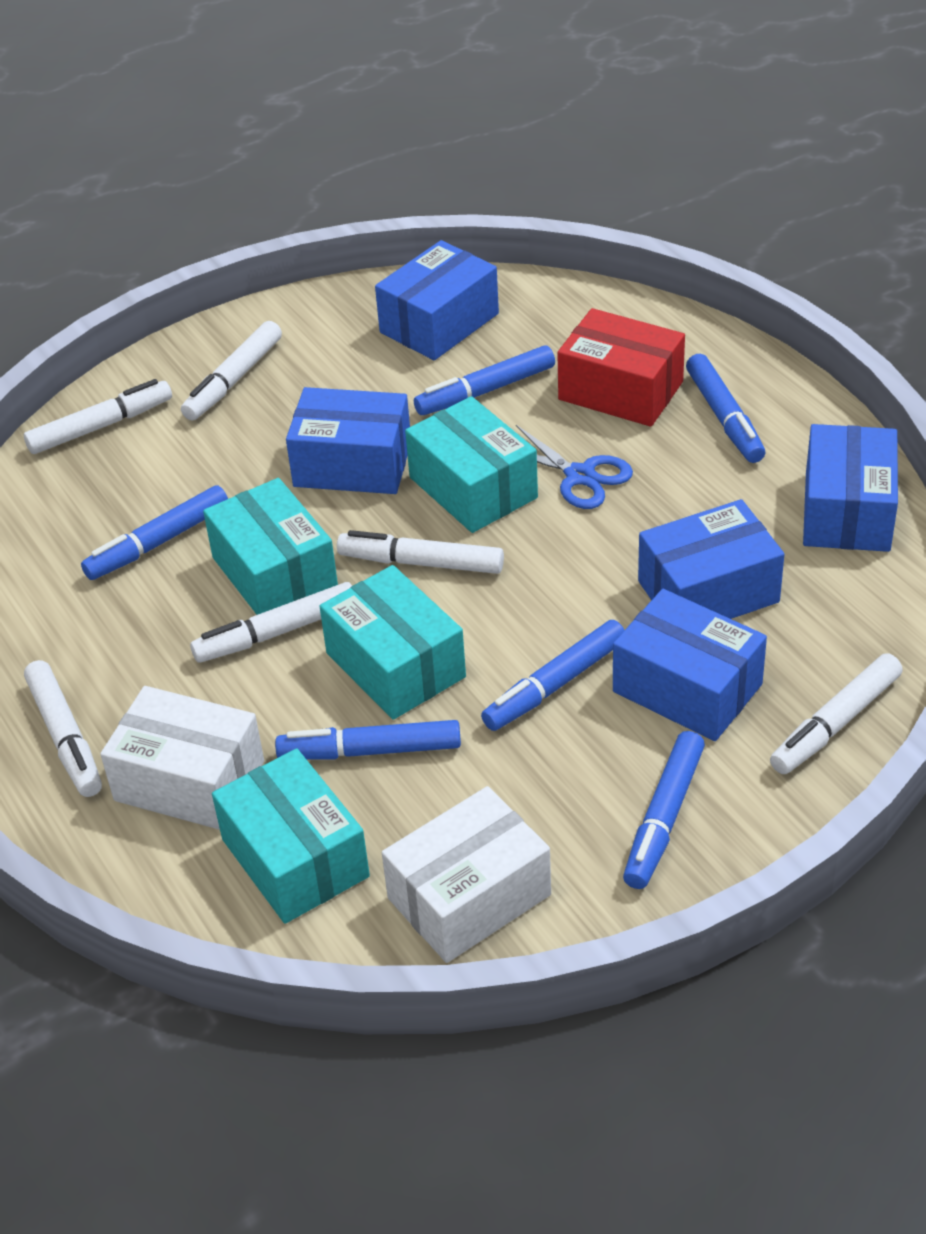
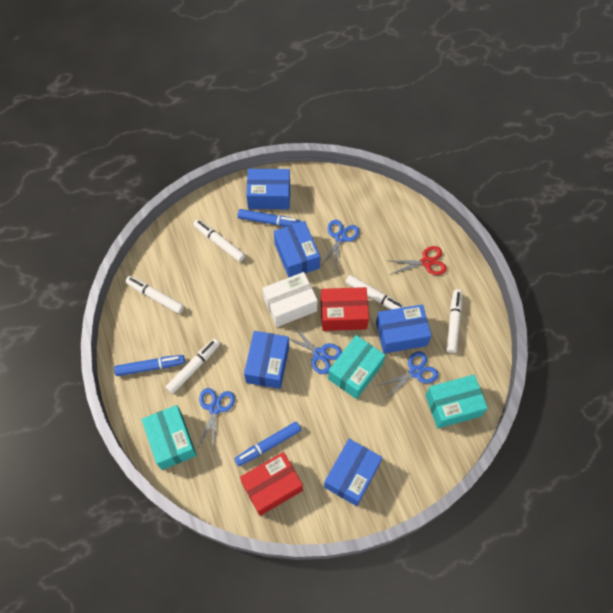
blue marker: [81,485,228,580] [275,720,461,760] [414,346,555,415] [481,620,624,731] [623,731,705,889] [686,354,765,463] = 6 -> [114,355,185,376] [235,422,301,466] [238,209,301,227] = 3
blue scissors: [516,425,633,509] = 1 -> [197,388,235,449] [289,324,342,374] [321,220,359,269] [376,351,438,399] = 4
red box: [557,308,685,427] = 1 -> [240,452,303,516] [321,287,369,331] = 2
red scissors: none = 0 -> [390,246,447,275] = 1
turquoise box: [203,478,338,615] [212,748,370,924] [319,565,466,720] [405,396,538,533] = 4 -> [141,405,197,470] [328,335,385,399] [426,375,488,428] = 3
white box: [100,686,264,830] [382,786,551,963] = 2 -> [263,272,318,327] = 1
white marker: [24,379,172,454] [24,660,102,797] [181,321,282,421] [190,582,352,663] [337,530,504,574] [770,653,903,774] = 6 -> [125,276,184,314] [166,338,220,394] [193,219,245,262] [346,275,405,309] [446,289,462,353] = 5

